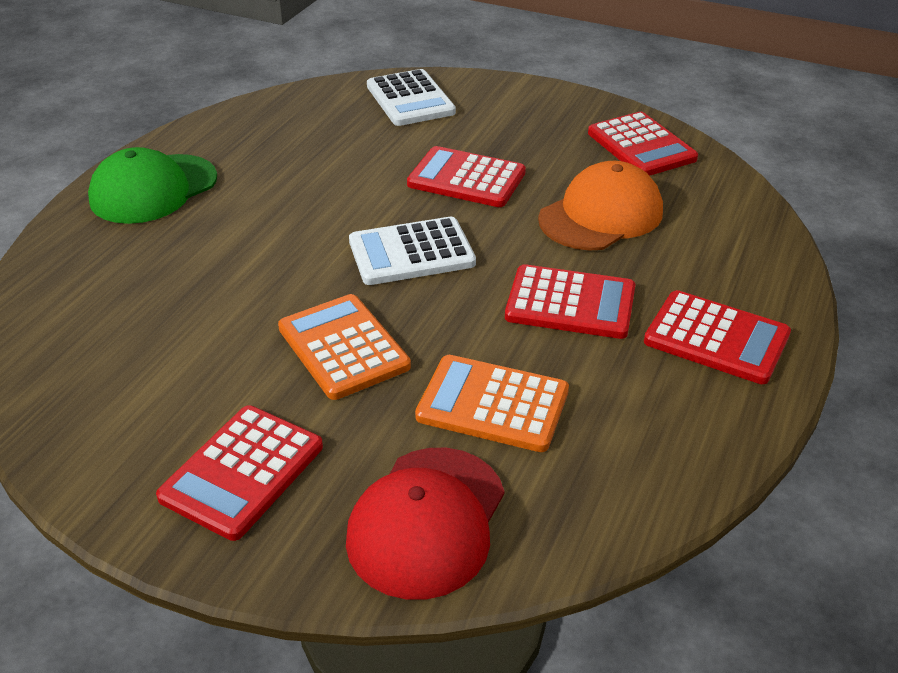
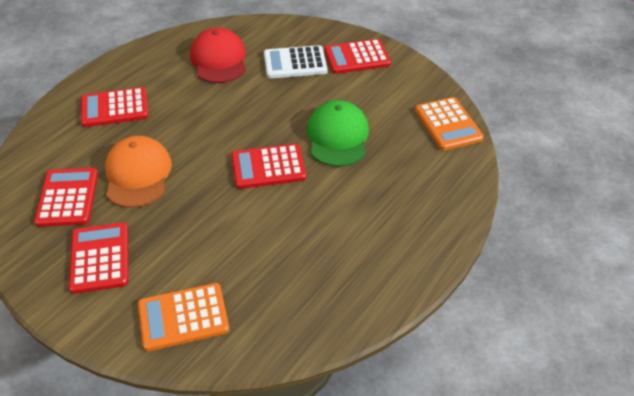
white calculator: [349,217,476,285] [367,69,456,126] = 2 -> [264,45,327,79] = 1

